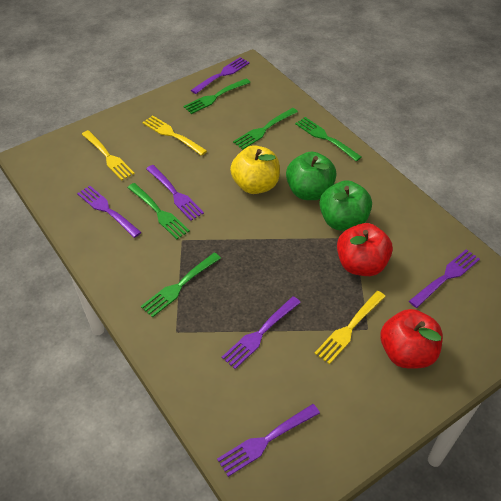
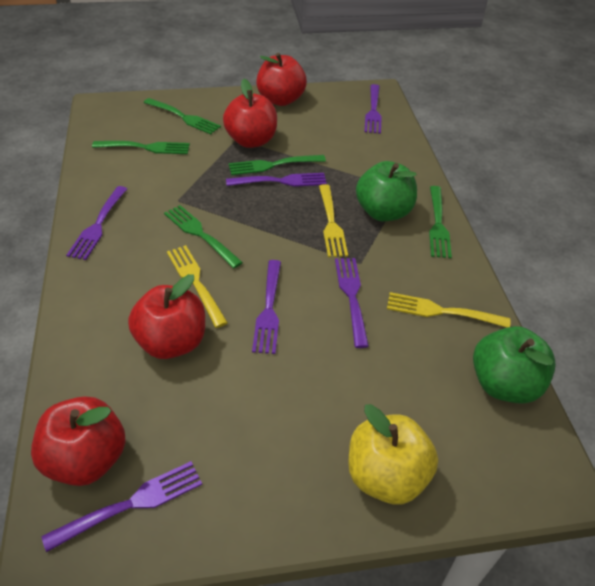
red apple: [337,223,393,276] [380,309,443,369] = 2 -> [31,396,126,486] [128,274,205,359] [223,79,277,148] [256,53,307,106] = 4

